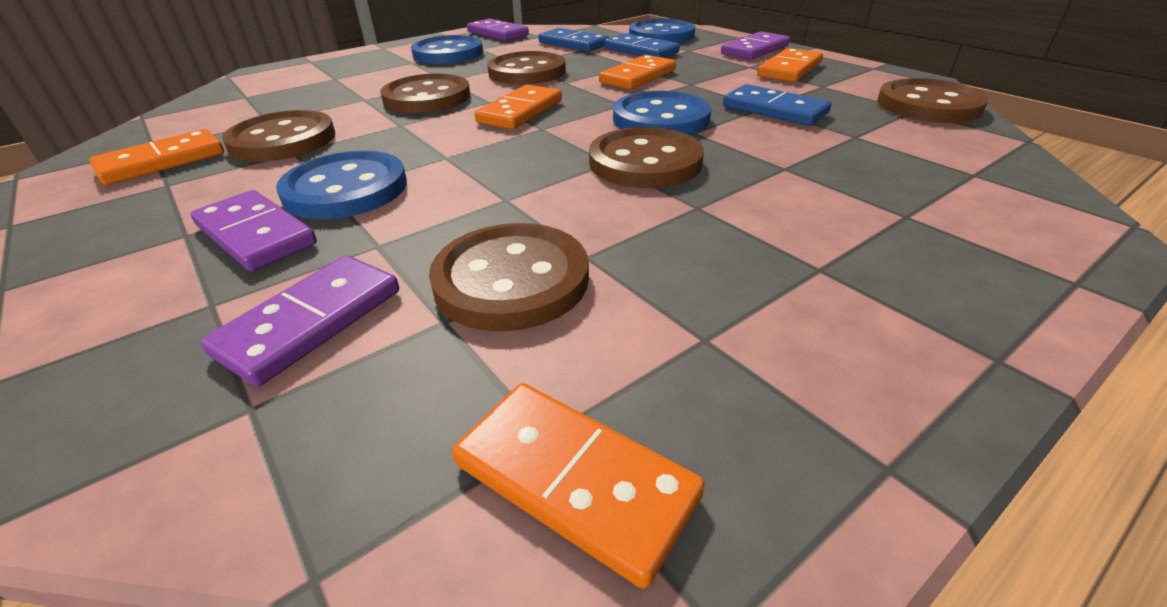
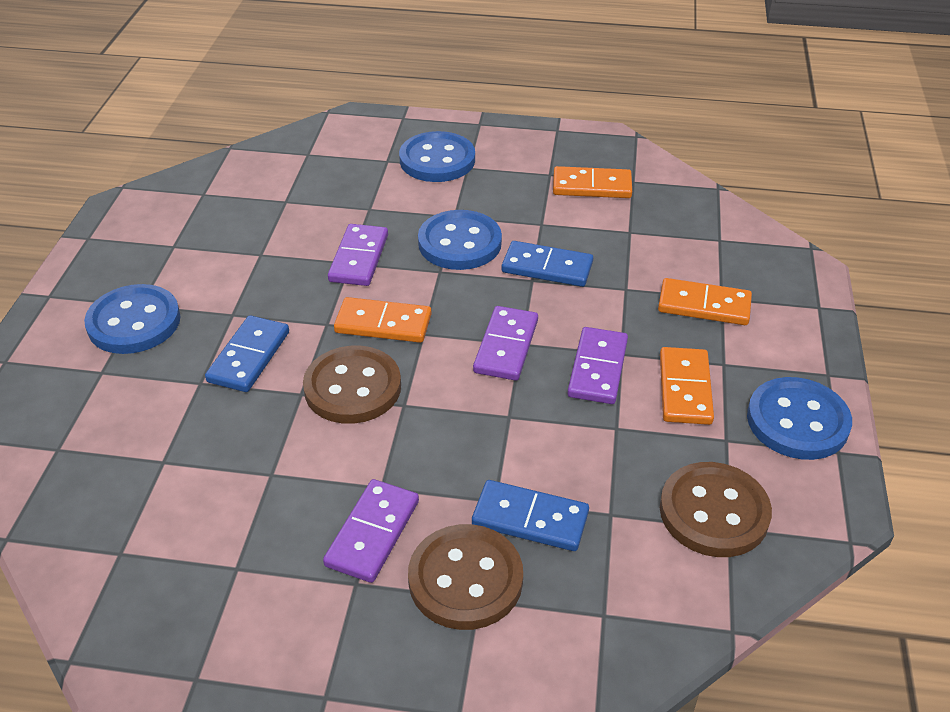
brown button: [222,110,335,162] [380,74,470,113] [429,223,589,331] [487,51,566,84] [589,127,704,188] [877,78,989,123] = 6 -> [303,346,401,424] [408,524,523,630] [660,462,772,557] = 3
orange domino: [89,129,224,185] [452,383,705,589] [475,85,562,129] [599,55,676,90] [757,48,823,82] = 5 -> [334,297,432,343] [553,166,632,198] [658,278,752,325] [660,347,714,425] = 4

